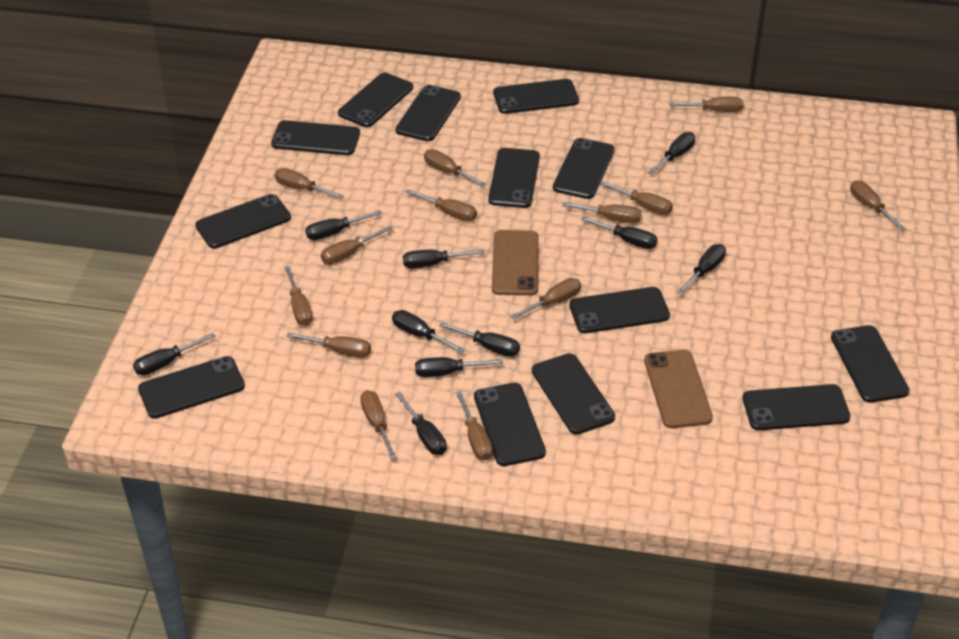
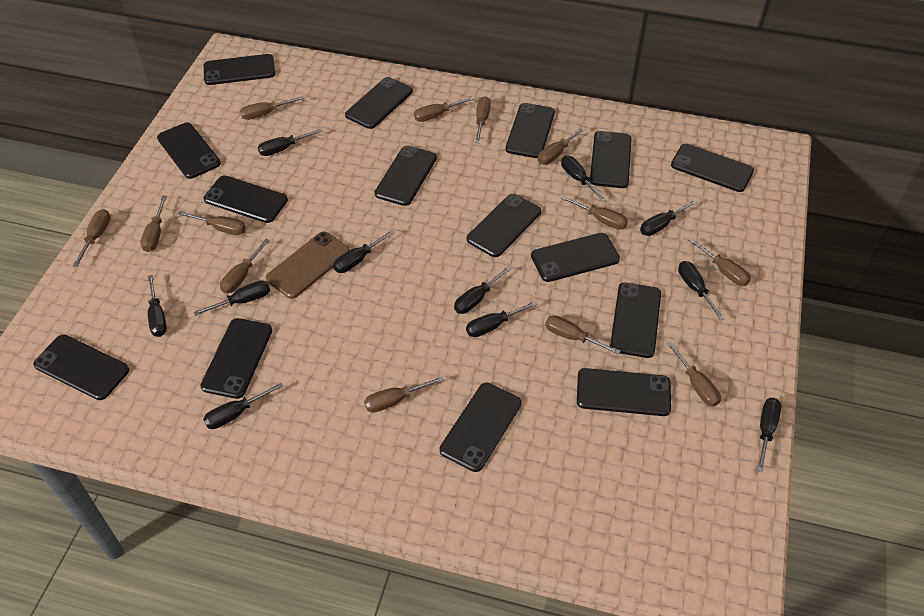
black phone: [138,356,245,418] [195,194,291,248] [271,120,360,155] [338,73,413,127] [395,85,461,141] [474,383,546,466] [488,148,540,208] [493,79,579,114] [532,353,615,434] [553,138,615,199] [569,287,670,333] [742,384,850,430] [831,325,910,403] = 13 -> [33,334,129,400] [157,122,221,179] [200,318,272,399] [203,175,288,223] [204,54,275,85] [345,77,413,129] [375,146,437,206] [440,383,522,472] [467,194,541,257] [506,103,555,158] [531,233,620,282] [577,368,671,416] [590,131,631,188] [610,282,661,358] [671,144,754,192] = 15
black screwdriver: [133,333,215,375] [305,210,383,240] [392,310,465,353] [395,391,447,455] [403,249,485,268] [415,357,503,377] [439,322,520,357] [581,217,658,249] [647,132,695,175] [677,244,726,294] = 10 -> [148,275,167,337] [194,280,270,316] [203,383,284,429] [258,129,323,156] [333,230,395,273] [454,266,512,314] [466,301,538,337] [561,156,607,202] [640,199,698,236] [678,261,725,320] [757,398,781,472] = 11
brown phone: [492,230,539,296] [644,350,713,428] = 2 -> [266,231,350,299] = 1

